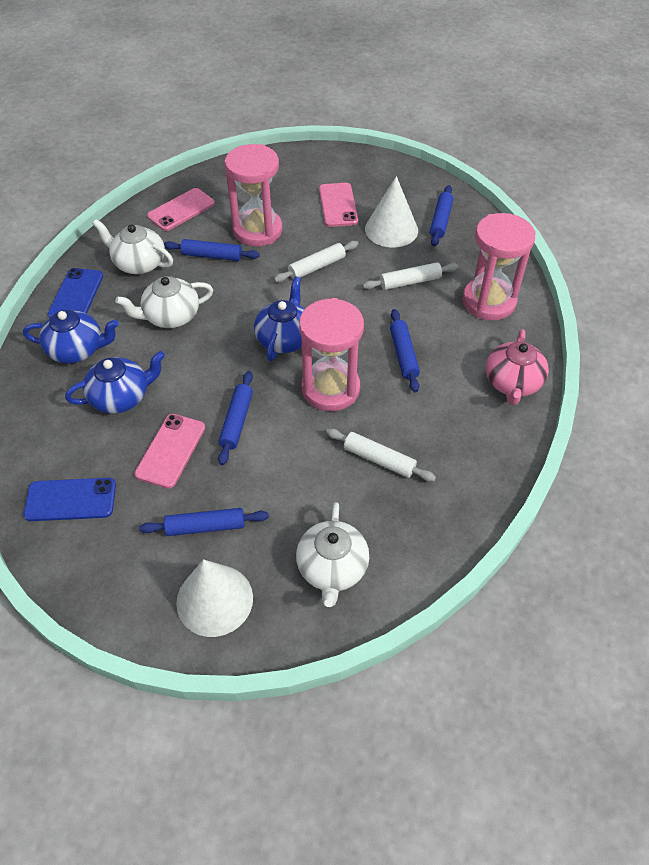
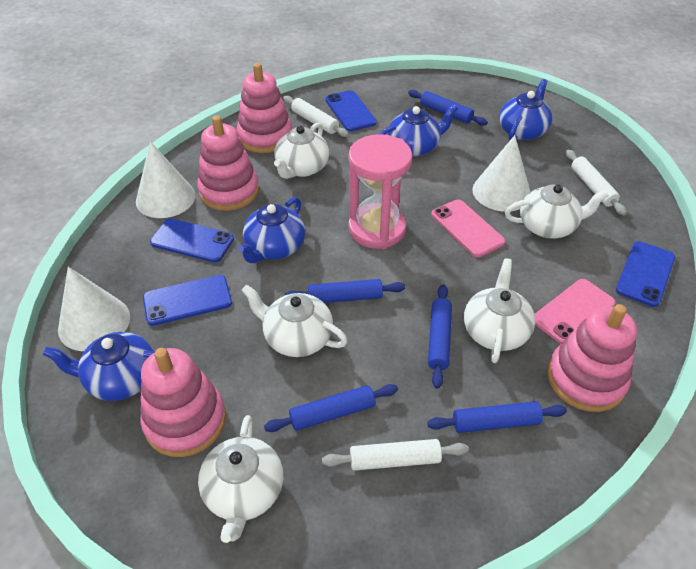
blue phone: [24,478,116,521] [48,268,103,318] = 2 -> [143,275,232,326] [150,218,234,263] [325,90,377,131] [616,241,675,307] = 4
blue teapot: [23,310,119,364] [65,351,165,414] [254,277,305,361] = 3 -> [43,332,155,401] [238,197,305,263] [379,104,458,157] [499,79,552,140] = 4
pink hourglass: [225,144,283,246] [299,298,364,411] [462,213,536,320] = 3 -> [349,134,412,249] = 1
pink phone: [135,414,205,489] [147,188,215,231] [319,183,358,227] = 3 -> [431,199,505,257] [534,279,616,344] = 2
pink stacking toy: none = 0 -> [140,348,226,457] [197,115,259,211] [237,63,292,153] [547,304,637,412] = 4
pink teapot: [486,329,549,405] = 1 -> none = 0
white cone: [176,559,253,637] [365,176,418,248] = 2 -> [58,267,130,351] [136,141,195,218] [472,135,531,212] = 3
white teapot: [93,219,173,274] [115,276,213,328] [296,502,369,607] = 3 -> [198,415,283,543] [241,285,348,357] [274,123,329,179] [464,258,535,363] [505,184,609,238] = 5

